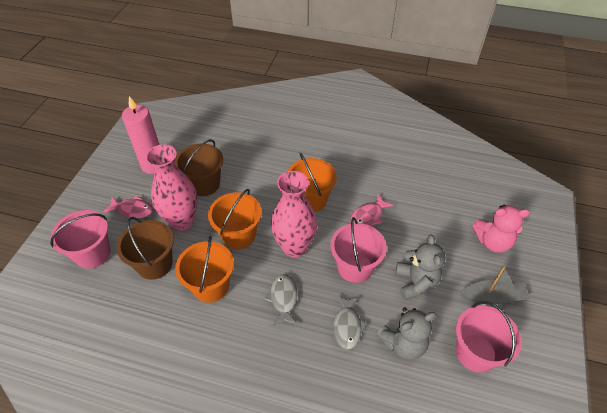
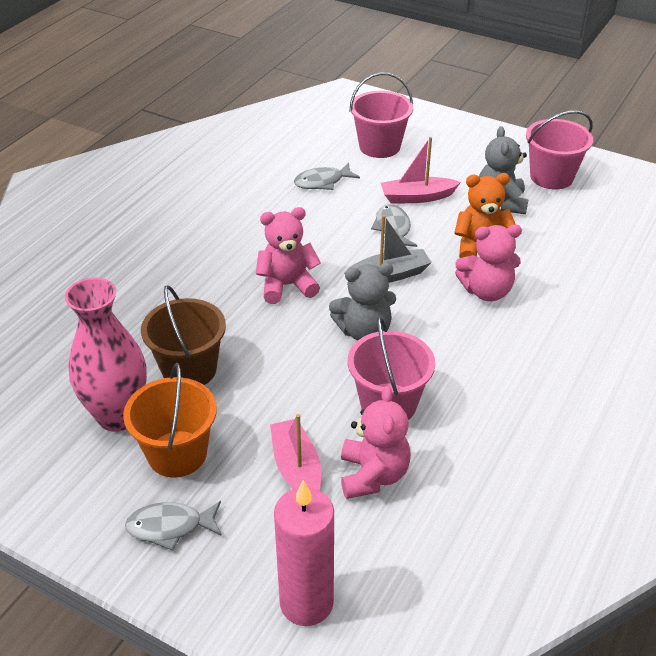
brown bucket: [116,217,174,280] [175,139,223,196] = 2 -> [141,285,226,385] = 1
grey fish: [265,274,297,326] [333,296,368,350] = 2 -> [125,501,222,551] [294,163,360,190] [371,205,417,247] = 3
orange bucket: [175,236,234,303] [208,189,262,249] [287,153,337,212] = 3 -> [123,363,217,477] = 1
orange teddy bear: none = 0 -> [454,173,516,258] = 1
pink boat: none = 0 -> [270,414,321,491] [381,137,461,204] = 2
pink fish: [102,195,153,219] [350,194,394,226] = 2 -> none = 0
pink teddy bear: [472,204,530,253] = 1 -> [256,207,321,304] [341,386,411,499] [455,225,522,301] = 3
pink vase: [146,144,198,231] [271,171,317,257] = 2 -> [65,277,147,432] = 1

